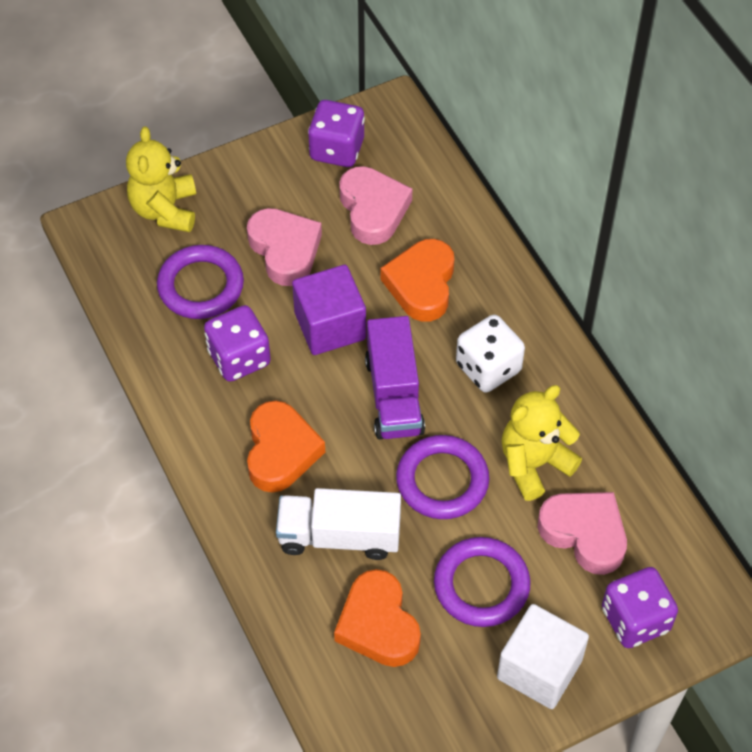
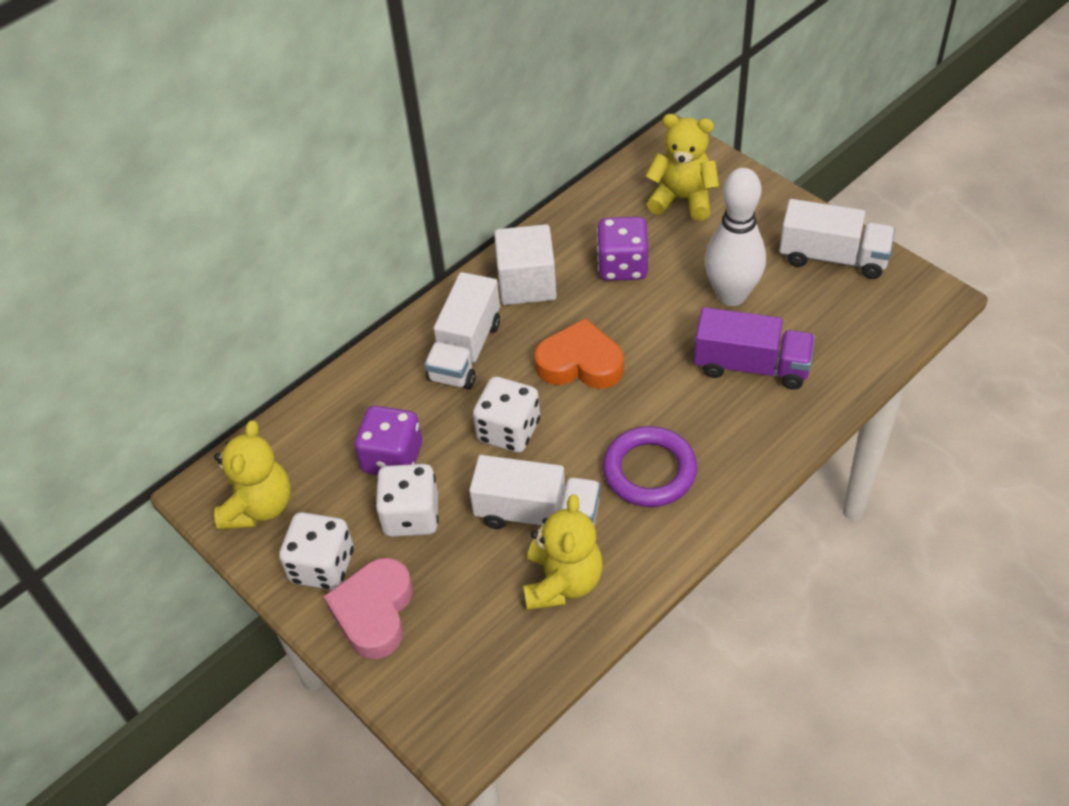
orange heart: [247,401,325,492] [334,569,421,667] [381,239,454,322] = 3 -> [535,318,624,389] = 1
pink heart: [247,208,322,286] [339,166,412,245] [538,492,627,575] = 3 -> [324,558,413,659] = 1
purple cube: [292,265,366,355] = 1 -> none = 0
purple dice: [204,305,271,382] [308,100,365,167] [602,567,678,648] = 3 -> [354,406,422,475] [597,217,648,281] = 2
purple ring: [157,245,244,319] [396,435,489,519] [434,537,531,627] = 3 -> [603,426,697,507] = 1
white bowling pin: none = 0 -> [704,168,766,306] = 1
white dice: [456,315,525,393] = 1 -> [279,512,354,590] [375,464,438,537] [473,377,540,453] = 3
white truck: [276,488,401,560] = 1 -> [424,272,500,390] [469,455,601,529] [779,199,895,279] = 3
yellow teddy bear: [126,127,196,232] [502,385,582,501] = 2 -> [214,420,291,530] [523,494,603,610] [646,114,719,221] = 3

